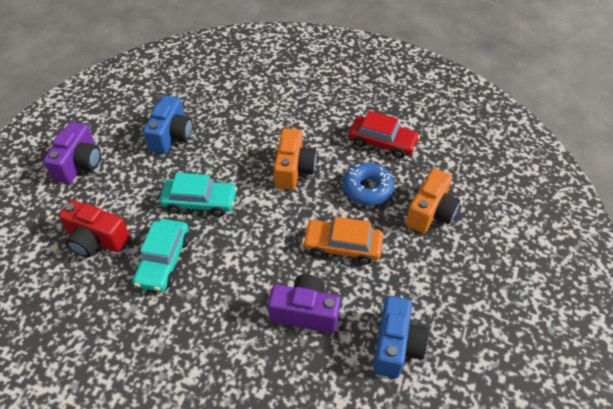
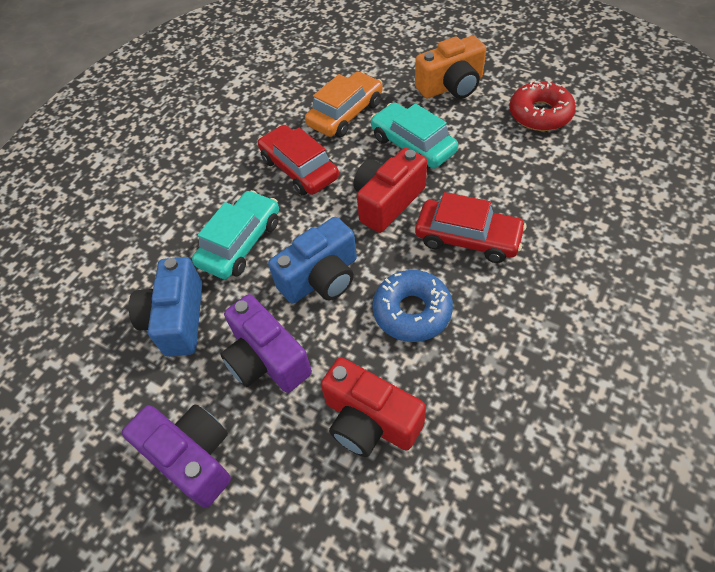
orange camera: [274,128,317,190] [406,168,460,233] = 2 -> [415,35,486,99] = 1
red camera: [59,200,130,257] = 1 -> [321,357,426,457] [354,148,427,233] = 2
red car: [349,111,420,158] = 1 -> [258,125,339,195] [415,192,526,263] = 2
red donut: none = 0 -> [509,81,576,131] = 1

